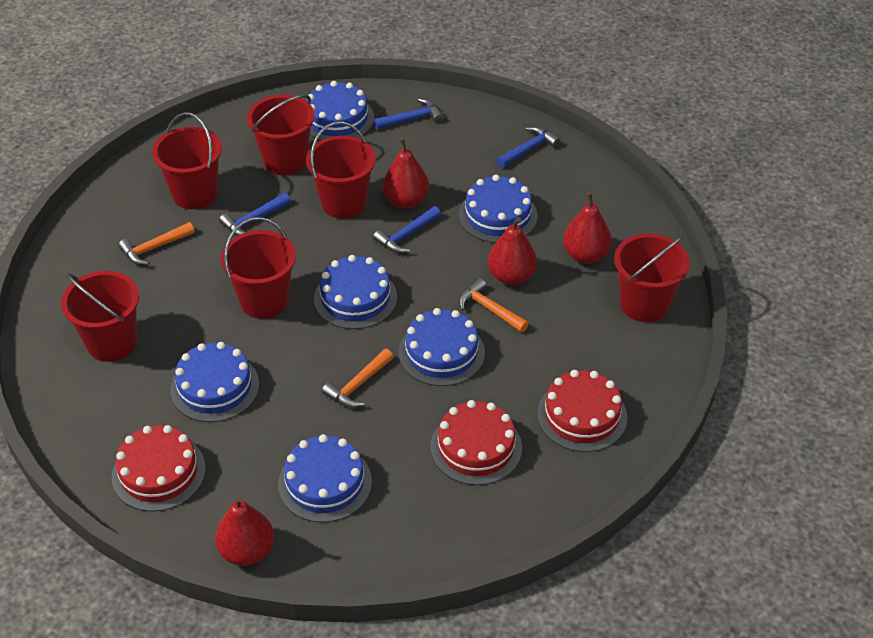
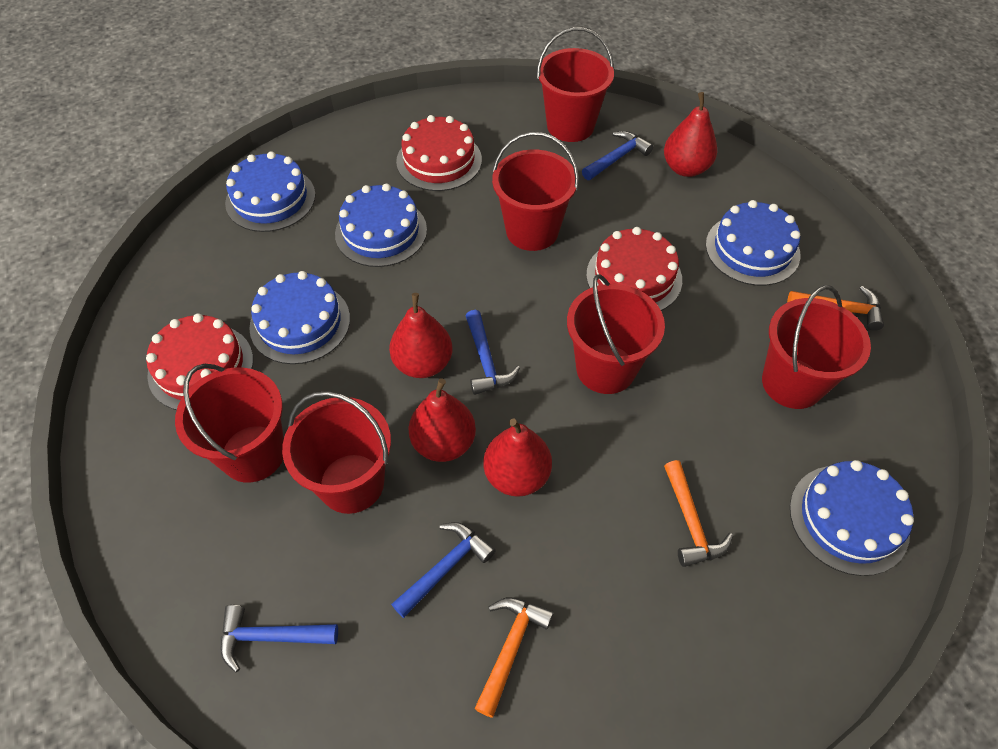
blue cake: [170,342,259,422] [278,434,372,523] [306,81,374,141] [314,255,397,329] [399,308,485,386] [459,175,537,243] = 6 -> [225,151,316,232] [249,271,350,364] [335,184,427,267] [706,200,800,286] [790,460,914,576] = 5

